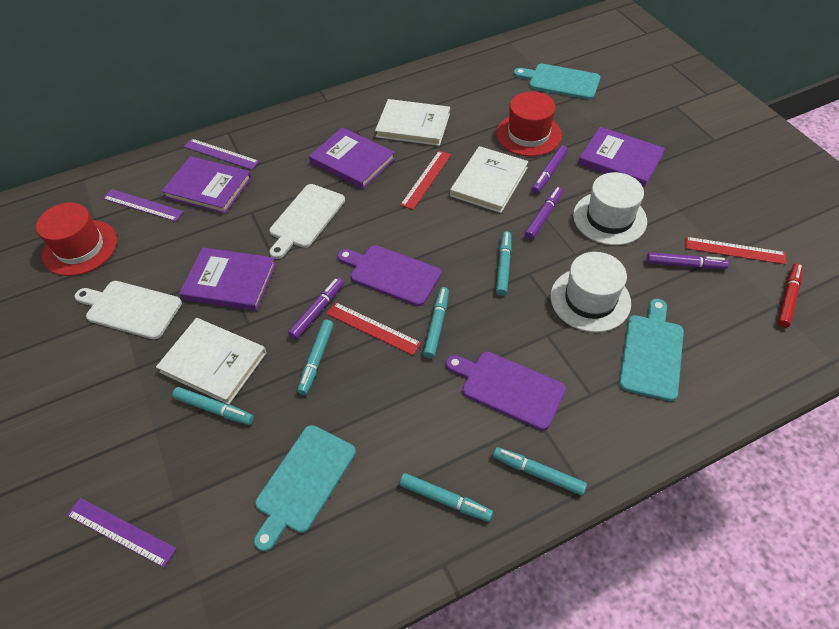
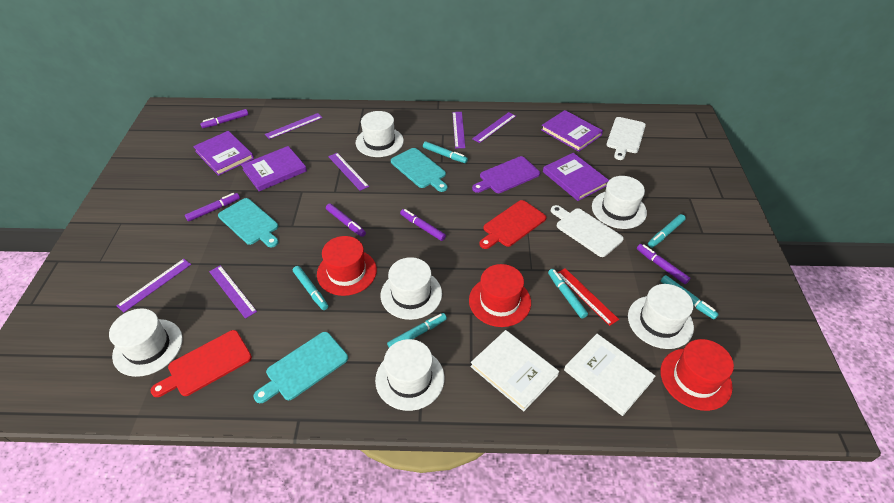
purple cutting board: [338,245,441,306] [446,351,566,431] = 2 -> [472,156,540,193] = 1
purple marker: [288,277,344,340] [525,187,563,240] [532,145,568,194] [646,252,729,269] = 4 -> [185,193,240,222] [200,109,248,128] [326,204,366,237] [400,209,446,241] [637,244,690,284] = 5
purple ruler: [67,498,177,568] [103,189,184,222] [184,139,259,170] = 3 -> [117,259,191,312] [209,265,257,319] [265,113,322,139] [328,153,369,191] [452,112,465,148] [472,112,516,143] = 6
red cutting board: none = 0 -> [150,330,252,397] [479,200,546,249] = 2
red hat: [36,202,117,276] [496,91,562,156] = 2 -> [317,236,377,296] [469,264,531,327] [660,339,734,411] = 3
red marker: [777,263,803,328] = 1 -> none = 0
red ruler: [326,302,421,355] [400,151,451,210] [685,237,787,265] = 3 -> [557,268,619,326] = 1
white book: [156,318,267,405] [375,99,450,146] [450,146,529,213] = 3 -> [470,330,559,411] [564,334,655,416] = 2
white hat: [550,252,631,332] [573,172,647,245] = 2 -> [109,309,183,377] [356,111,404,157] [375,339,445,411] [381,257,442,320] [592,176,647,229] [628,284,694,349] = 6

